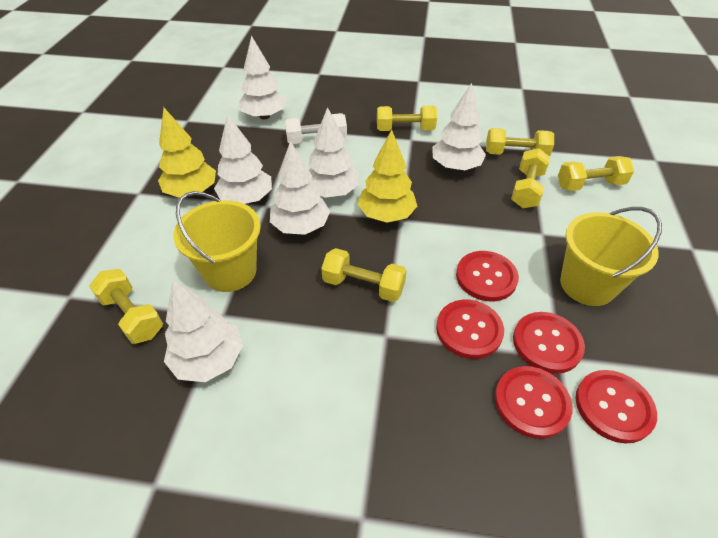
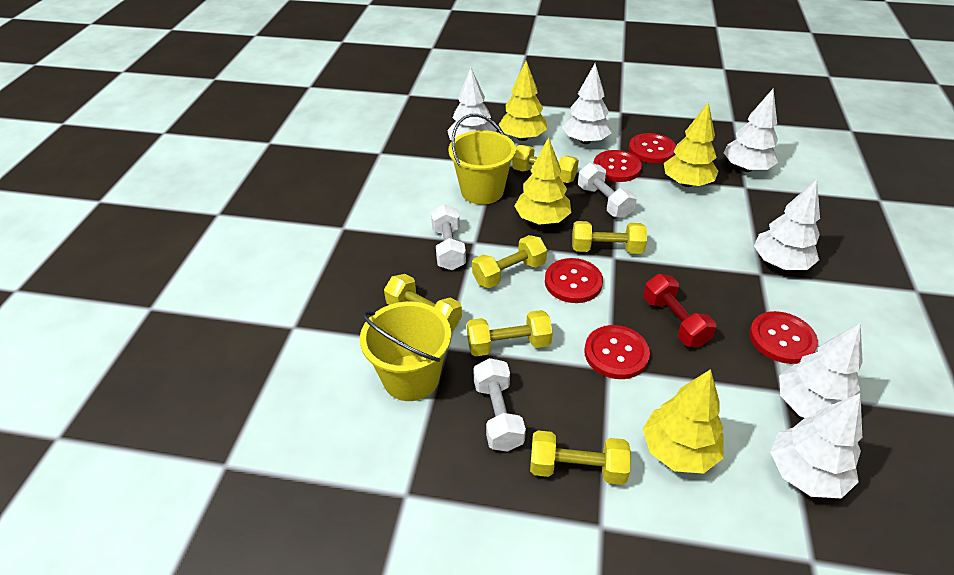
red dumbbell: none = 0 -> [643,274,716,347] = 1
white dumbbell: [285,113,347,144] = 1 -> [431,204,466,270] [473,358,526,452] [578,163,637,218] = 3
yellow tree: [158,108,216,198] [358,130,417,223] = 2 -> [498,61,547,141] [514,137,571,225] [643,369,724,474] [664,102,718,187] = 4

